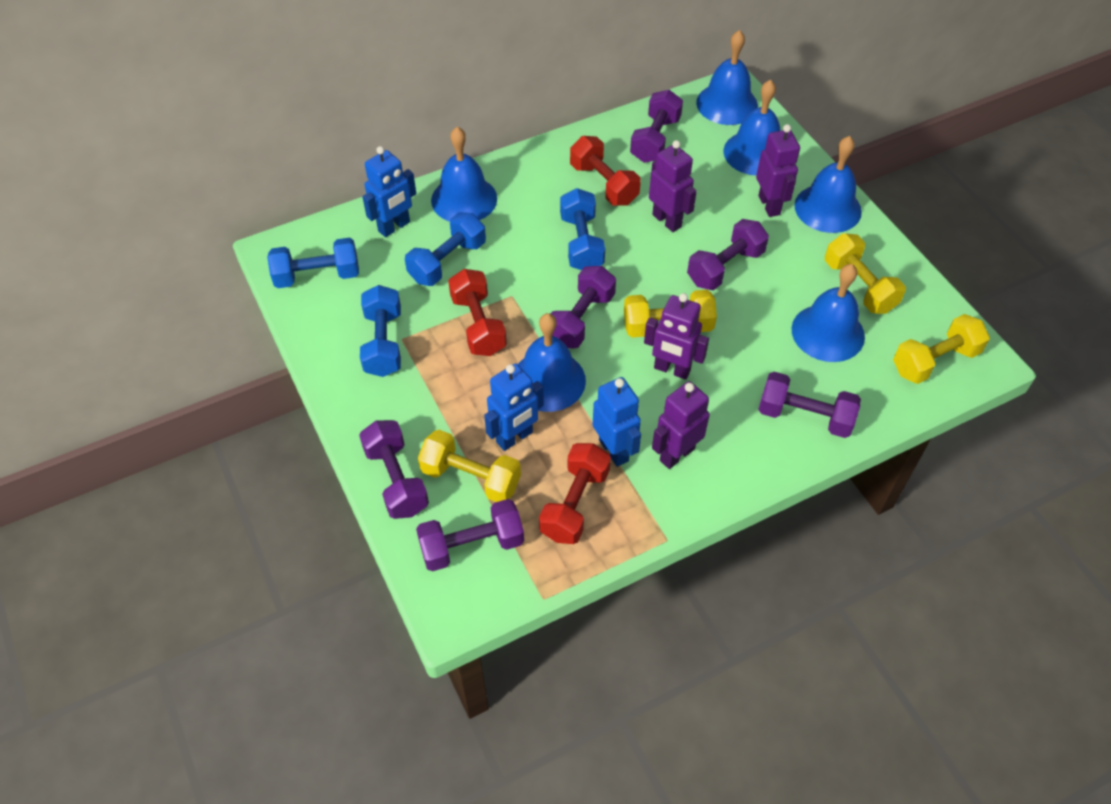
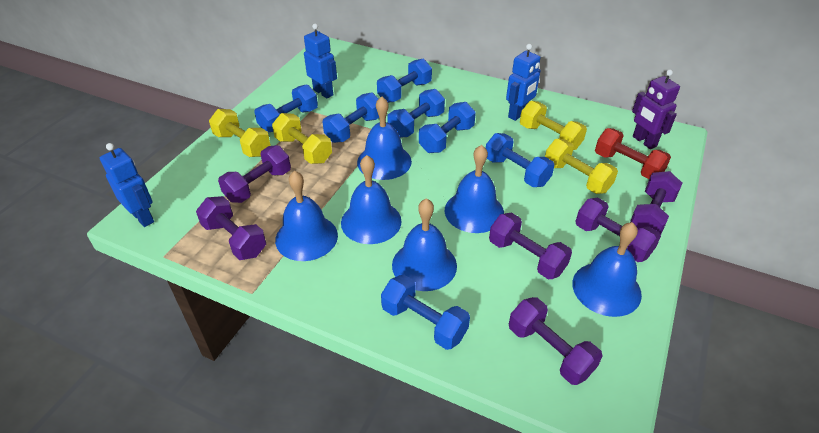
blue dumbbell: [267,238,359,288] [360,285,401,377] [405,212,486,286] [560,188,605,270] = 4 -> [254,84,318,132] [323,92,379,143] [377,59,432,103] [381,275,470,350] [387,89,445,138] [419,102,476,153] [486,133,555,187] = 7
purple robot: [644,293,709,380] [649,140,697,232] [652,381,710,469] [756,124,800,217] = 4 -> [632,69,680,149] = 1
red dumbbell: [448,269,507,356] [539,443,611,544] [570,136,641,206] = 3 -> [595,128,671,179] = 1

